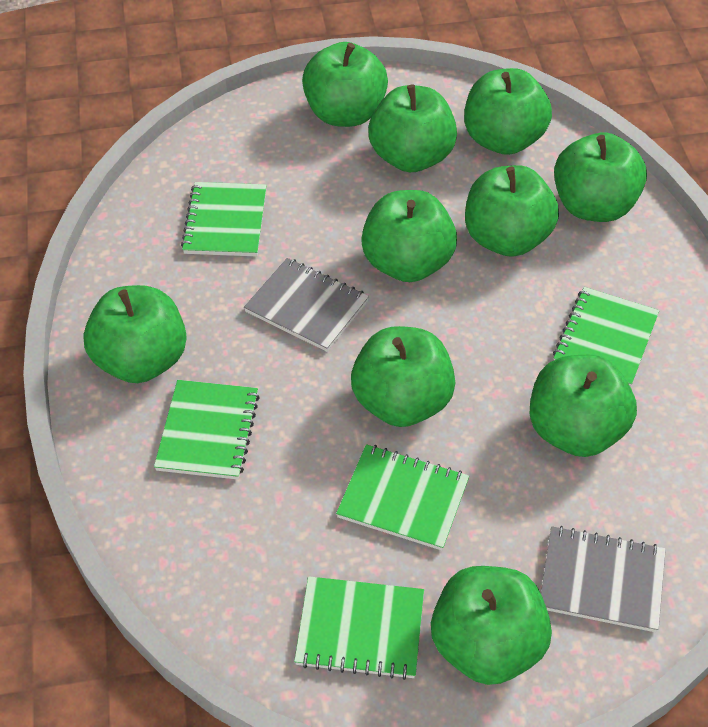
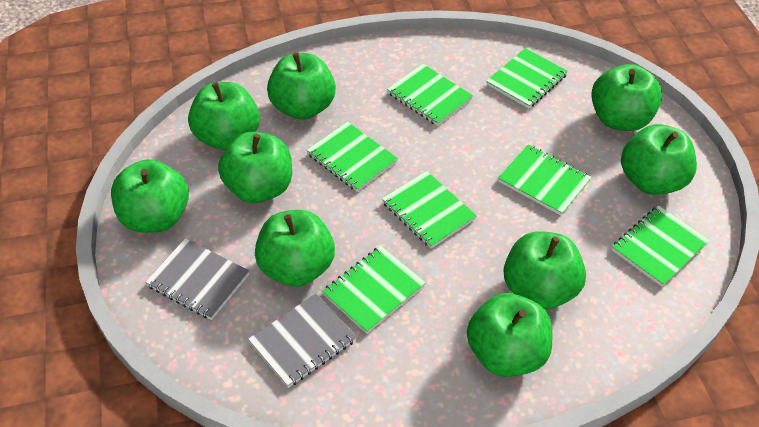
green apple: [83,285,187,383] [302,42,388,127] [351,326,456,427] [361,190,457,282] [368,85,457,172] [431,566,552,685] [464,68,552,155] [465,165,559,257] [530,355,637,457] [554,133,647,222] = 10 -> [111,159,189,233] [188,82,260,150] [218,132,292,203] [255,210,335,287] [267,53,336,120] [467,293,552,377] [504,231,586,310] [591,64,662,131] [621,124,697,195] = 9
green notebook: [154,380,260,480] [181,182,267,256] [294,576,424,680] [336,444,470,550] [553,287,659,387] = 5 -> [307,122,398,192] [322,246,426,334] [382,171,477,248] [387,64,473,126] [486,48,568,109] [498,144,591,216] [612,205,710,287] = 7

